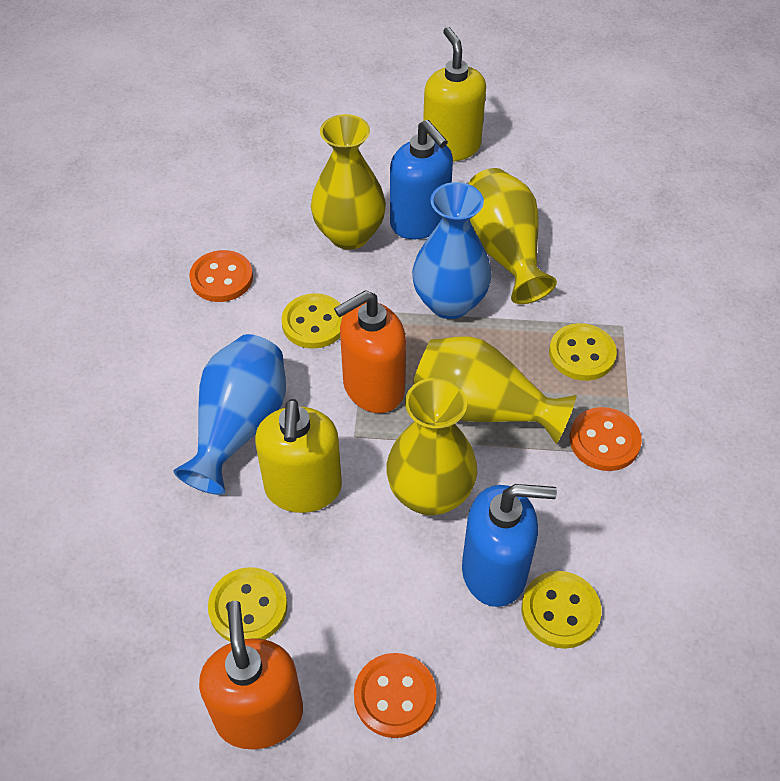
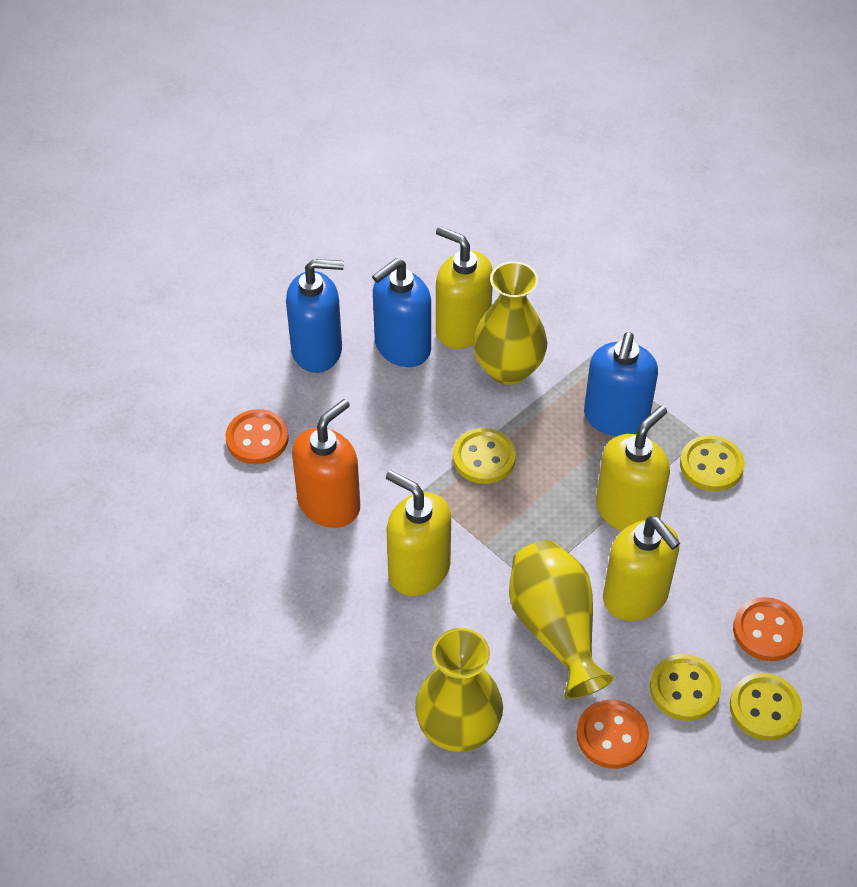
blue soap dispenser: [390,120,453,239] [462,484,557,607] = 2 -> [286,259,344,373] [372,258,431,367] [584,332,658,436] = 3
blue vase: [174,334,286,495] [412,182,492,319] = 2 -> none = 0
orange soap dispenser: [199,601,303,749] [334,290,406,413] = 2 -> [292,399,360,528] = 1
yellow soap dispenser: [255,399,342,513] [423,27,486,162] = 2 -> [386,470,451,596] [436,226,493,349] [596,406,670,531] [603,516,680,621] = 4
yellow vase: [311,114,386,250] [386,378,478,516] [413,336,577,444] [468,168,557,304] = 4 -> [415,628,503,752] [473,261,547,385] [509,540,614,699] = 3

